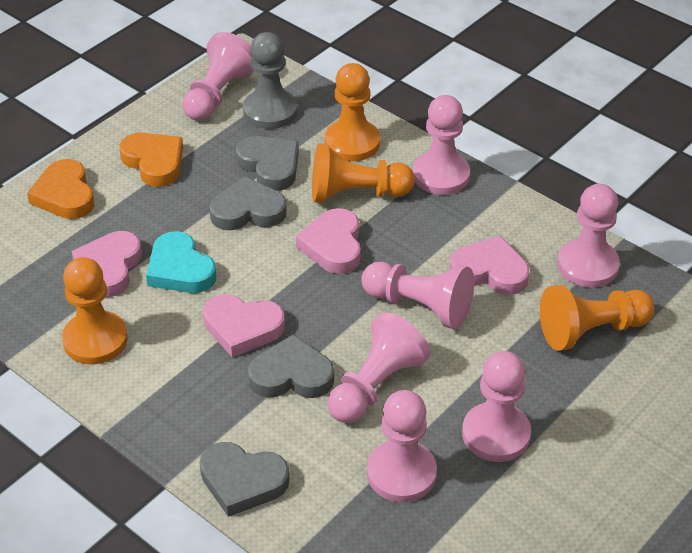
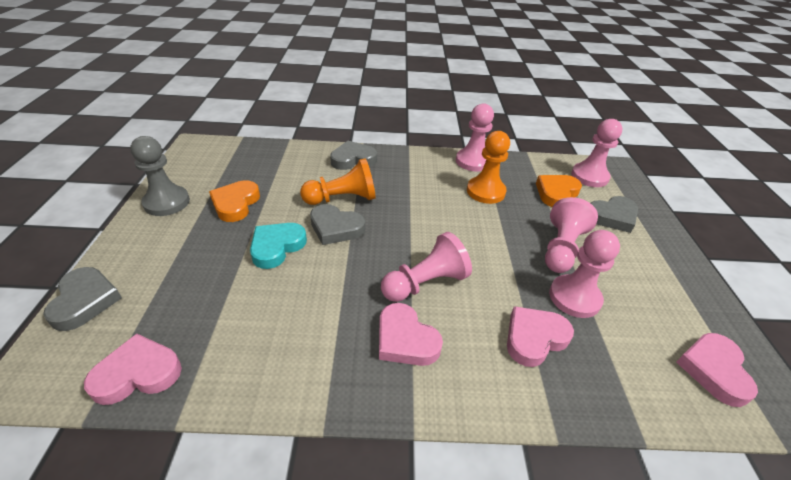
orange pawn: [62,257,128,364] [312,144,415,203] [325,63,380,161] [540,285,655,351] = 4 -> [300,158,376,205] [467,131,510,204] = 2
pink pawn: [182,32,254,121] [328,312,430,423] [361,262,474,329] [367,390,437,502] [413,95,470,195] [462,351,531,462] [558,184,620,288] = 7 -> [381,232,472,302] [456,103,494,171] [545,197,598,273] [549,230,620,318] [571,119,623,187] = 5

